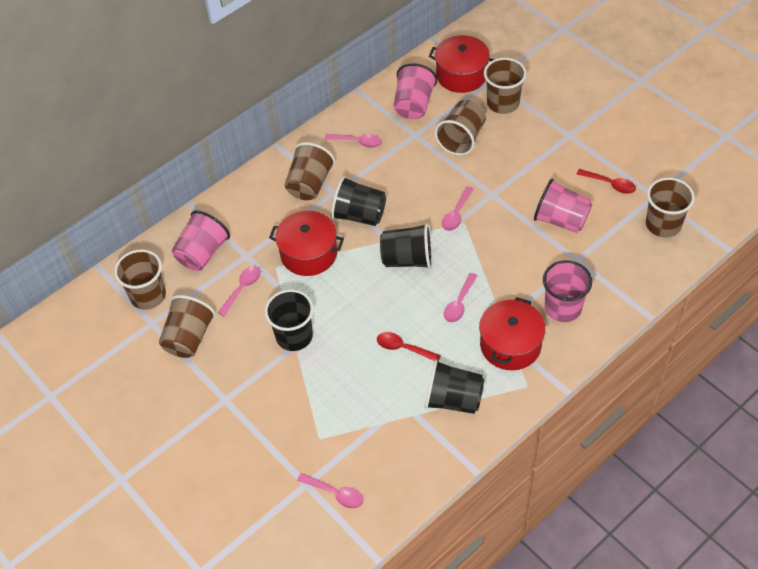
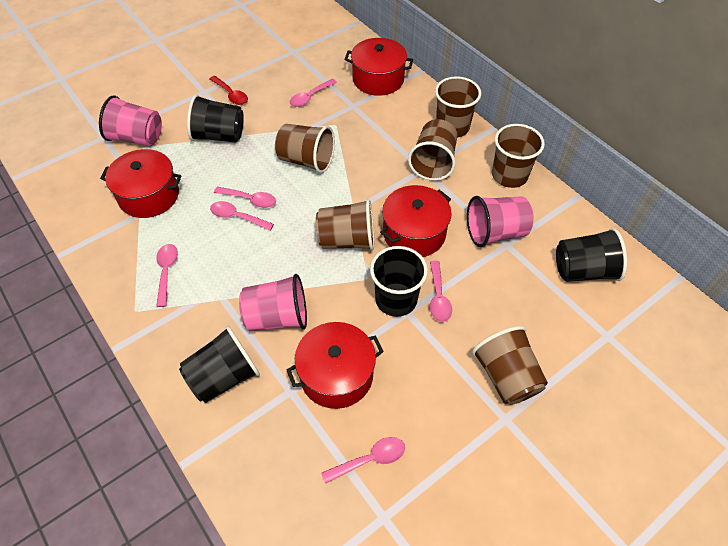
pink cup: [172,210,230,271] [393,63,437,119] [534,179,592,233] [543,260,592,322] = 4 -> [99,96,162,146] [239,274,307,331] [467,196,534,247] = 3
pink spoon: [218,266,261,317] [297,473,364,509] [325,134,382,148] [442,187,474,231] [444,273,478,322] = 5 -> [156,244,178,307] [210,201,274,231] [214,187,276,208] [290,79,337,107] [321,437,405,484] [430,261,452,322] = 6
red pot: [269,211,344,276] [429,35,495,93] [479,297,545,370] = 3 -> [100,149,182,218] [286,322,384,409] [344,38,413,96] [380,185,452,257] = 4
red spoon: [377,332,441,361] [577,169,636,194] = 2 -> [209,76,248,105] = 1

